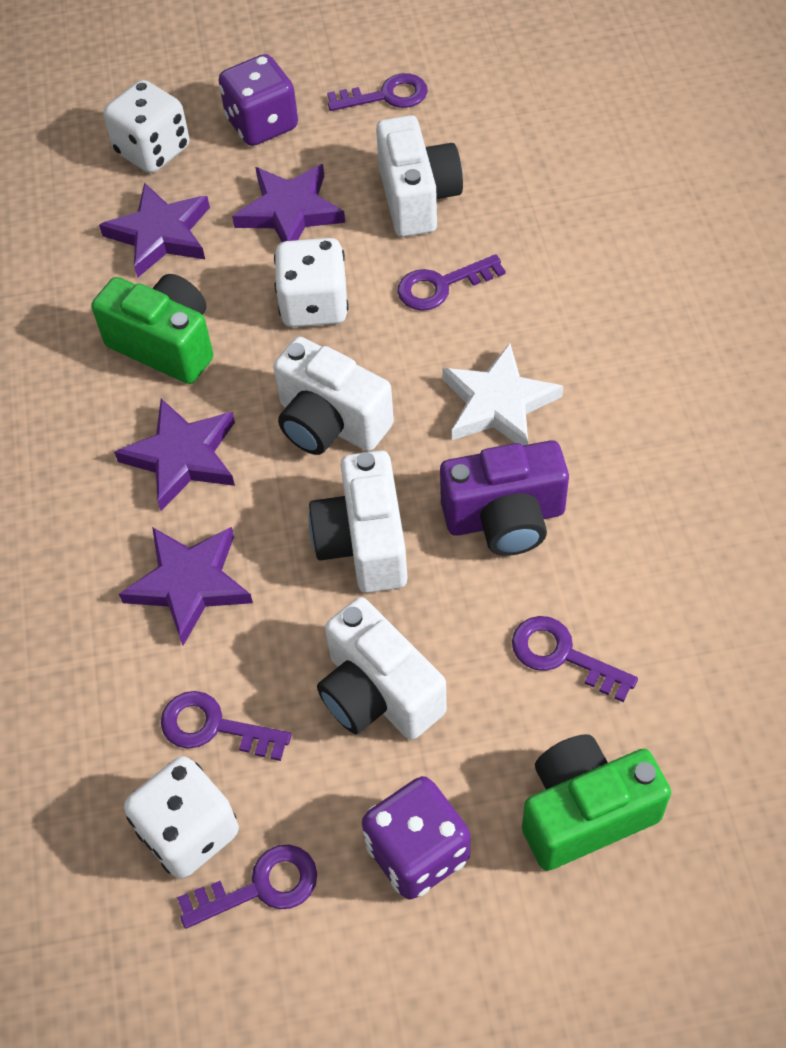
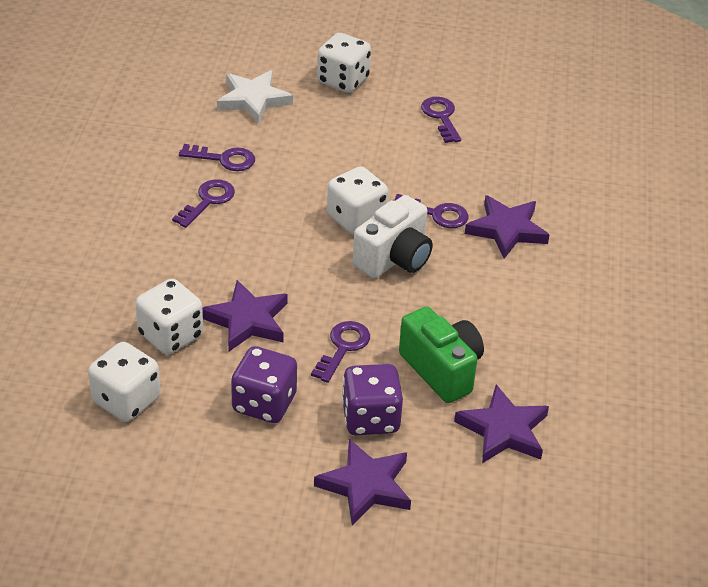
green camera: [91,274,213,384] [522,734,671,871] = 2 -> [399,306,484,403] = 1
purple camera: [440,440,569,556] = 1 -> none = 0
white camera: [273,337,394,455] [309,450,407,593] [317,597,447,740] [376,115,463,237] = 4 -> [353,195,433,279] = 1
white dice: [104,80,189,173] [124,756,239,879] [274,238,349,327] = 3 -> [88,342,161,422] [135,279,203,355] [317,33,371,93] [327,166,388,235] = 4

